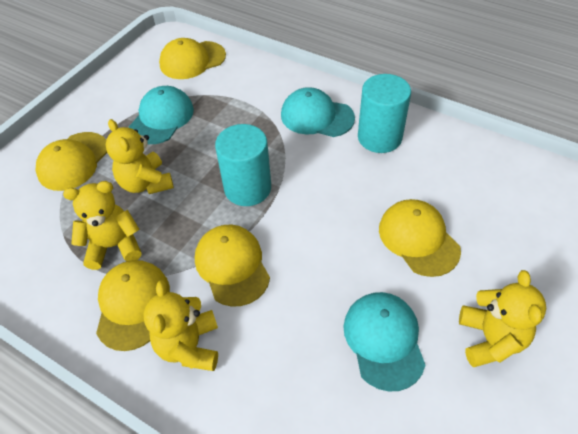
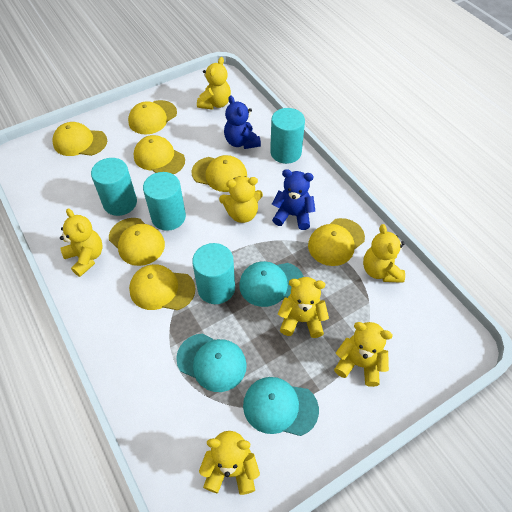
blue teddy bear: none = 0 -> [224,95,261,149] [272,169,315,230] = 2
turquoise cylinder: [215,124,271,206] [358,74,411,153] = 2 -> [91,158,137,216] [143,172,186,231] [192,243,235,304] [270,108,305,164] = 4
yellow cap: [36,132,107,191] [96,260,170,351] [159,38,226,79] [195,225,270,306] [379,199,461,277] = 5 -> [53,122,107,156] [109,218,165,266] [128,100,177,135] [129,264,196,310] [134,135,185,174] [192,155,247,192] [308,218,365,266] = 7
yellow teddy bear: [63,181,142,270] [106,119,174,194] [143,280,218,371] [459,270,547,367] = 4 -> [60,209,103,277] [197,57,231,110] [199,431,260,495] [219,176,263,223] [278,277,329,338] [334,322,393,387] [363,224,405,283] = 7

